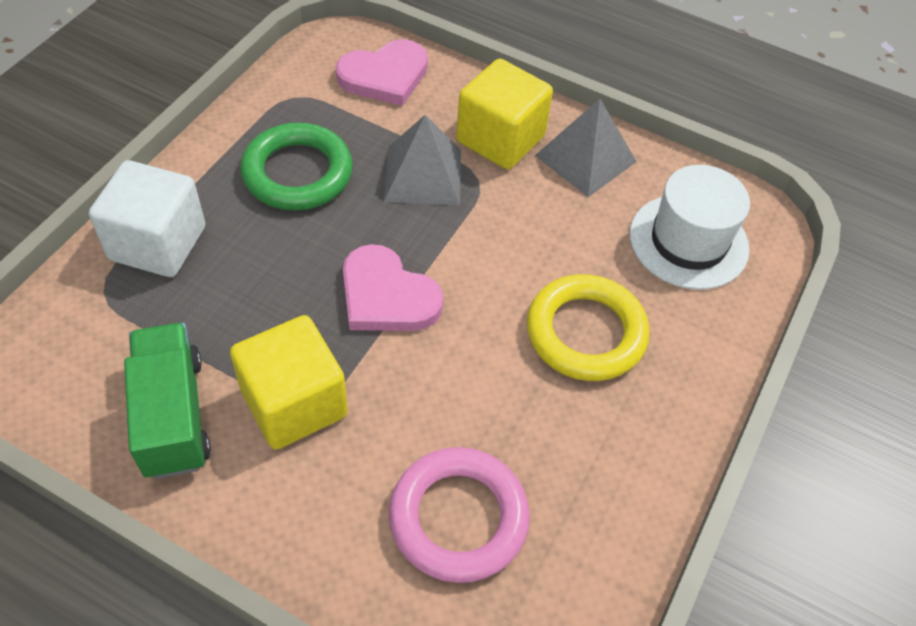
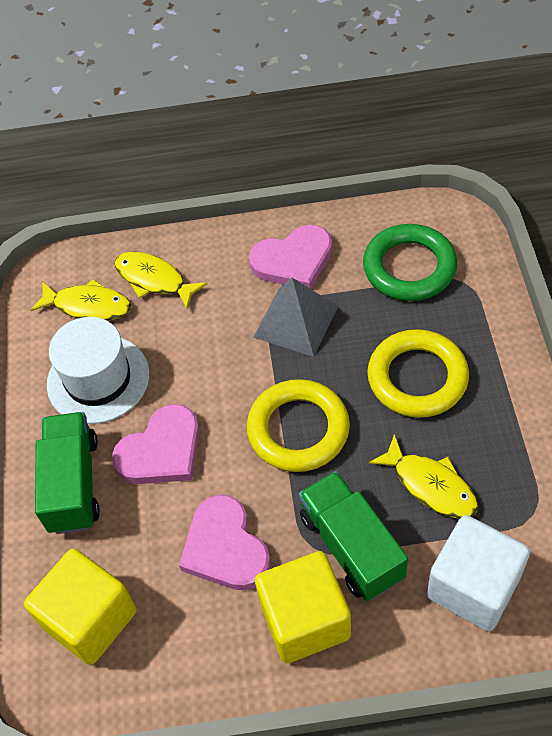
green truck: [124,323,211,479] = 1 -> [35,412,100,534] [299,471,408,601] = 2
grey pyramid: [384,115,461,206] [535,99,637,197] = 2 -> [253,278,338,357] = 1
pink heart: [336,39,428,106] [343,244,443,331] = 2 -> [112,404,200,484] [179,495,271,590] [249,225,332,289] = 3
pink ring: [389,447,530,583] = 1 -> none = 0
yellow fish: none = 0 -> [31,279,131,321] [114,252,207,309] [369,434,478,519] = 3
yellow ring: [527,274,649,381] = 1 -> [247,379,350,472] [367,329,469,418] = 2

